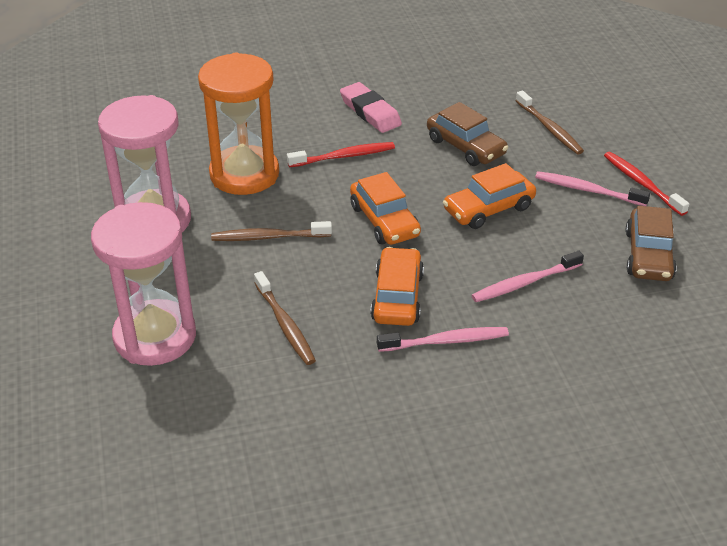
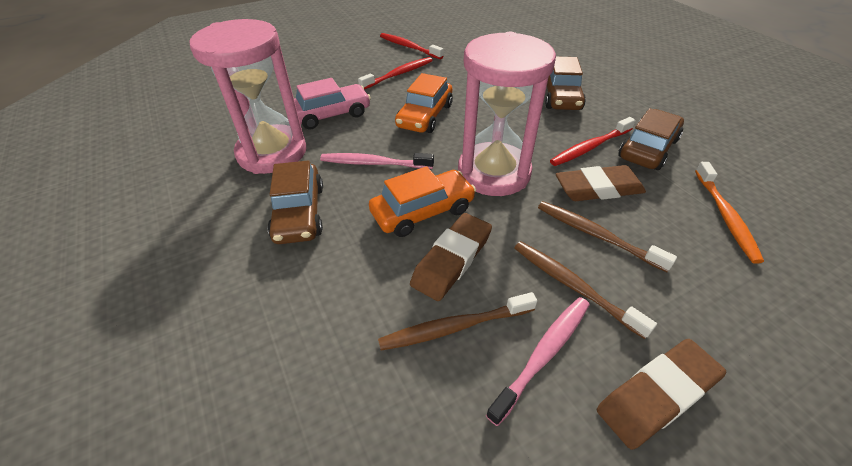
brown car: [427,102,508,166] [626,206,677,281] = 2 -> [268,160,323,244] [545,57,586,110] [618,108,684,170] = 3
brown eraser: none = 0 -> [410,213,492,301] [556,165,646,201] [597,339,726,450] = 3
orange car: [350,172,421,245] [370,247,424,326] [443,163,536,229] = 3 -> [369,166,476,237] [395,73,453,133] = 2
orange hourglass: [198,53,279,195] = 1 -> none = 0
orange toothbrush: none = 0 -> [695,162,764,264] = 1
pink car: none = 0 -> [294,78,371,130] = 1
pink eraser: [340,82,402,133] = 1 -> none = 0
pink toothbrush: [377,327,509,352] [471,251,584,302] [535,171,650,206] = 3 -> [320,153,434,169] [486,297,590,426] = 2
red toothbrush: [287,142,395,167] [604,152,689,216] = 2 -> [358,57,432,89] [380,33,444,59] [550,117,635,166] = 3

